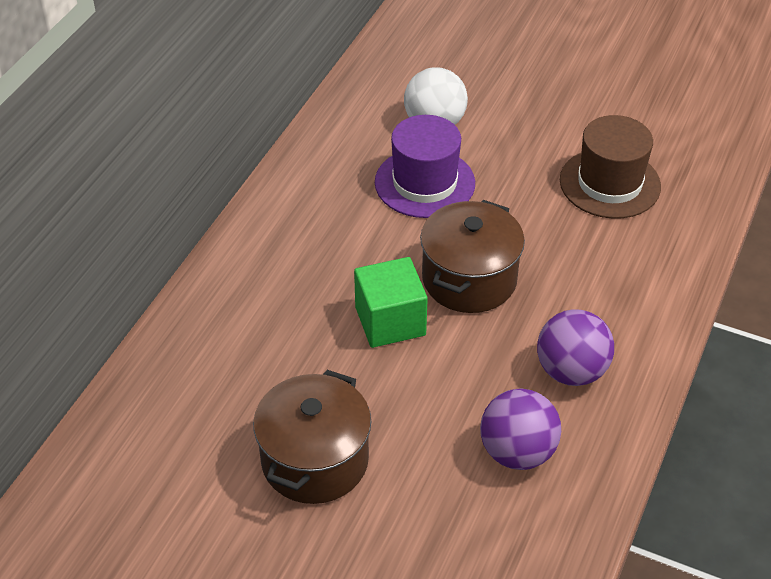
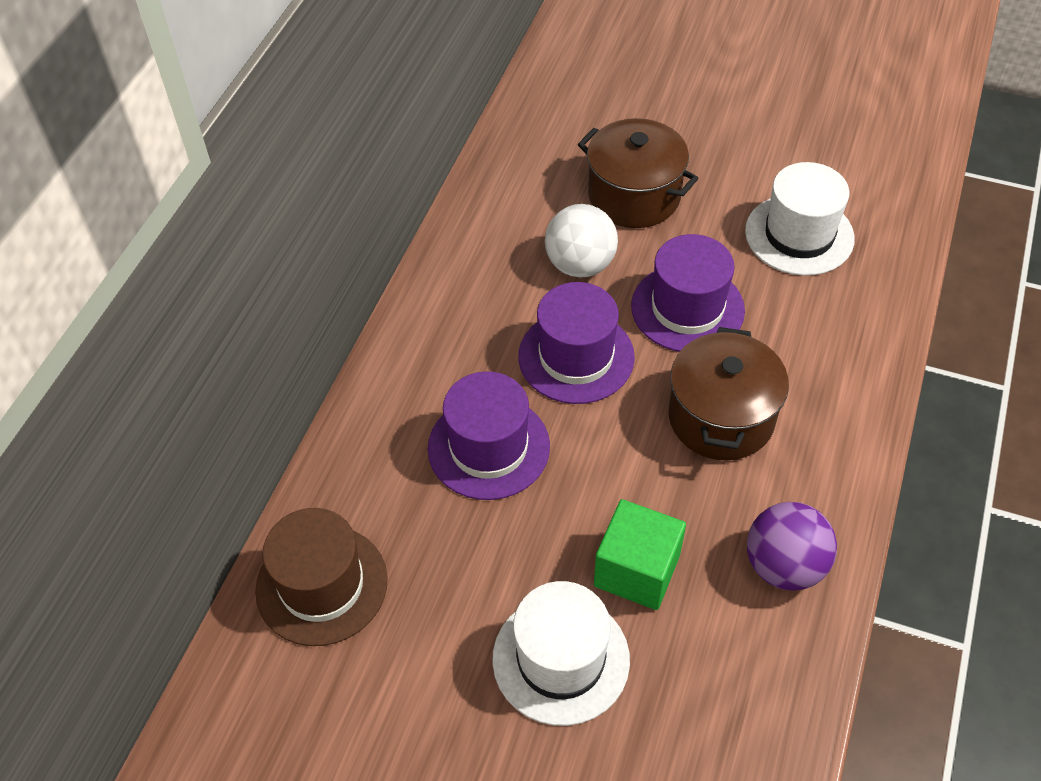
purple ball: [480,389,561,470] [537,309,614,386] = 2 -> [747,502,837,591] = 1
purple hat: [375,115,475,218] = 1 -> [428,371,550,500] [518,282,635,404] [631,234,745,352] = 3
white hat: none = 0 -> [492,581,630,726] [745,162,855,276] = 2

